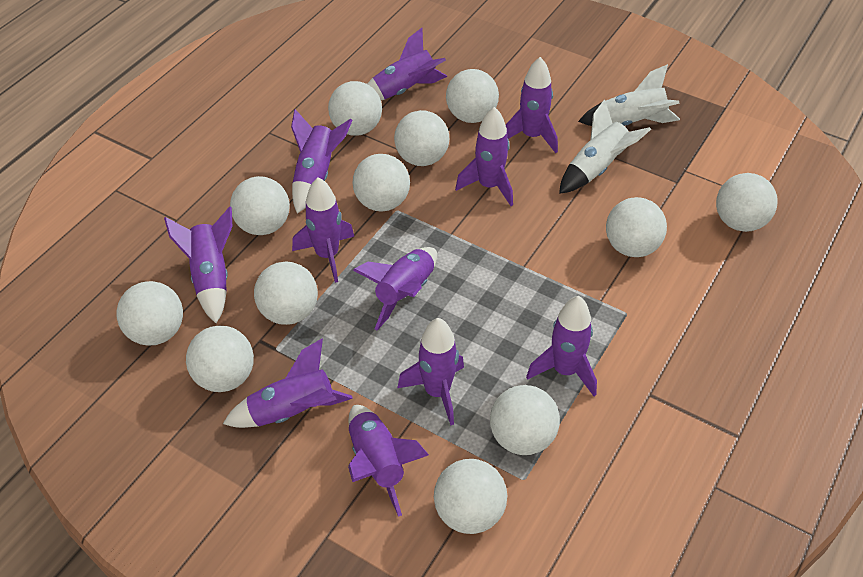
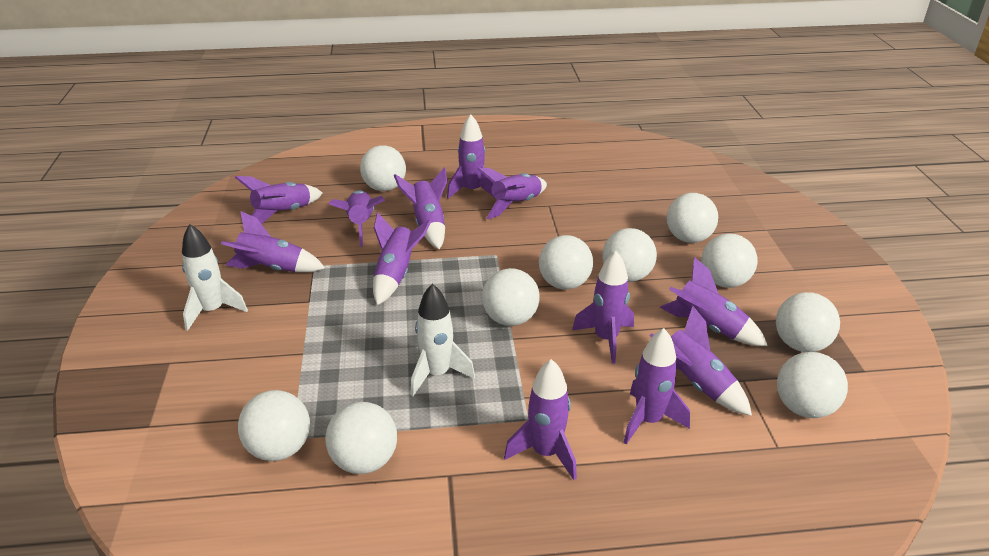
purple rocket: [164,207,232,323] [223,339,353,428] [291,109,352,214] [292,177,354,283] [348,405,429,517] [353,247,437,330] [367,28,447,100] [397,318,464,426] [455,107,513,206] [506,57,558,153] [526,296,597,396] = 11 -> [221,211,325,272] [235,176,323,224] [329,191,385,247] [373,212,432,305] [394,167,447,250] [447,114,494,199] [477,168,547,219] [504,359,577,480] [572,251,634,364] [623,328,690,445] [650,306,752,416] [660,257,768,346] = 12
white ball: [117,281,183,346] [186,326,254,392] [230,176,290,235] [254,262,318,325] [328,81,382,136] [353,154,410,212] [394,110,449,166] [434,459,507,534] [446,69,499,123] [490,385,560,455] [606,197,667,257] [716,173,777,232] = 12 -> [238,390,310,461] [325,402,397,474] [360,145,406,191] [482,268,540,326] [539,235,593,289] [602,228,657,282] [667,193,718,243] [701,234,758,288] [776,292,840,352] [777,352,848,418] = 10

